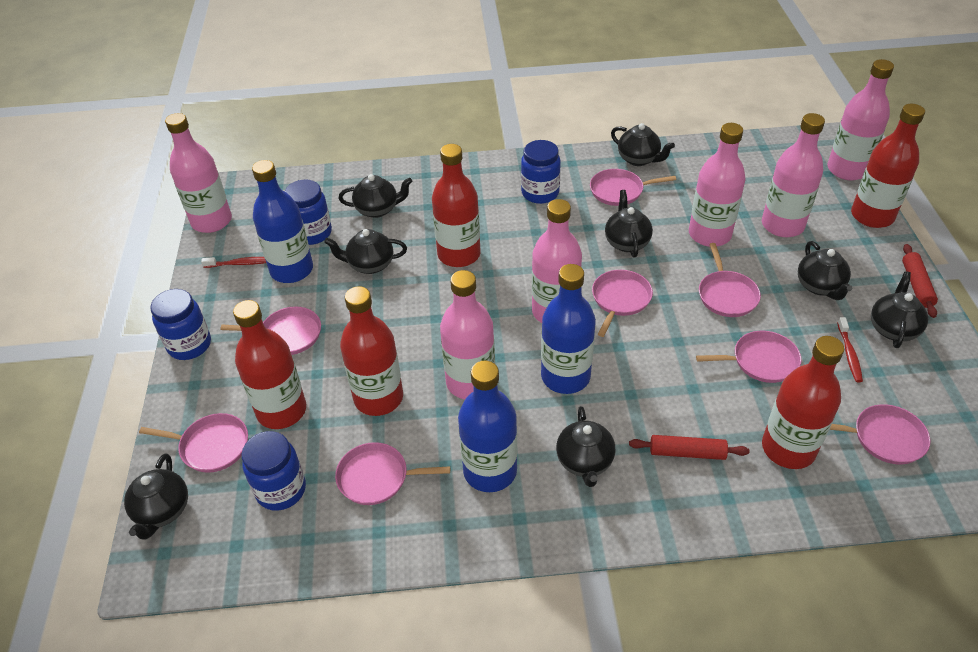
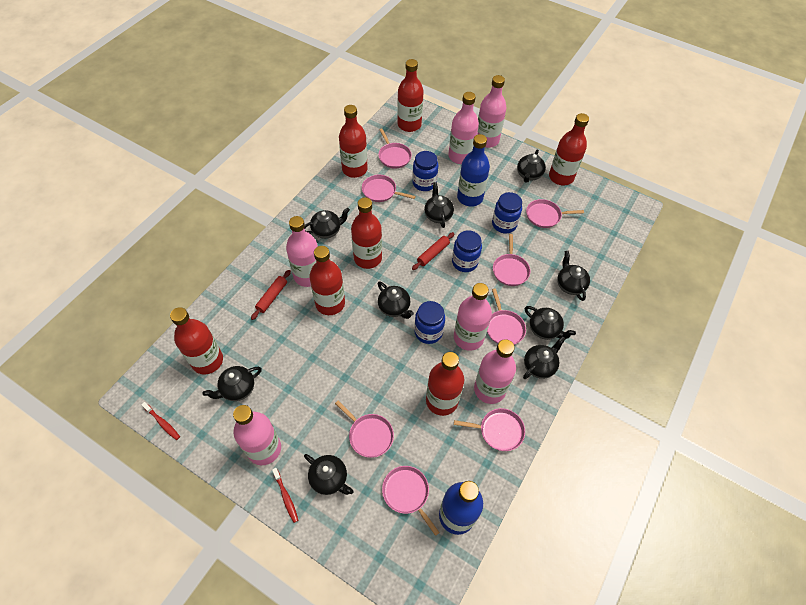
black teapot: [124,453,188,539] [324,229,407,274] [338,174,412,218] [556,406,615,487] [605,190,653,258] [611,123,675,166] [798,241,853,300] [871,271,928,348] = 8 -> [202,366,262,401] [304,208,350,239] [304,454,354,495] [378,282,414,319] [424,182,454,228] [517,150,546,183] [523,336,565,379] [525,306,576,340] [557,251,590,301] = 9
blue bottle: [252,160,313,283] [458,361,517,492] [541,264,596,394] = 3 -> [439,481,483,535] [457,134,490,207] = 2
red bottle: [233,300,306,429] [340,286,403,416] [432,144,481,267] [762,336,844,469] [851,104,925,228] = 5 -> [170,307,223,375] [309,246,345,315] [339,105,368,178] [351,197,382,269] [397,59,424,132] [426,352,464,416] [549,113,589,185] = 7

